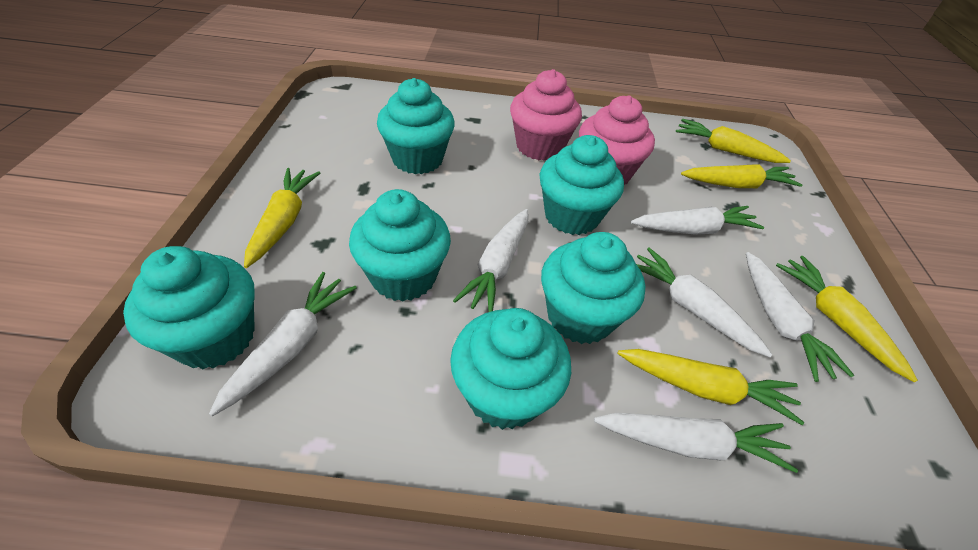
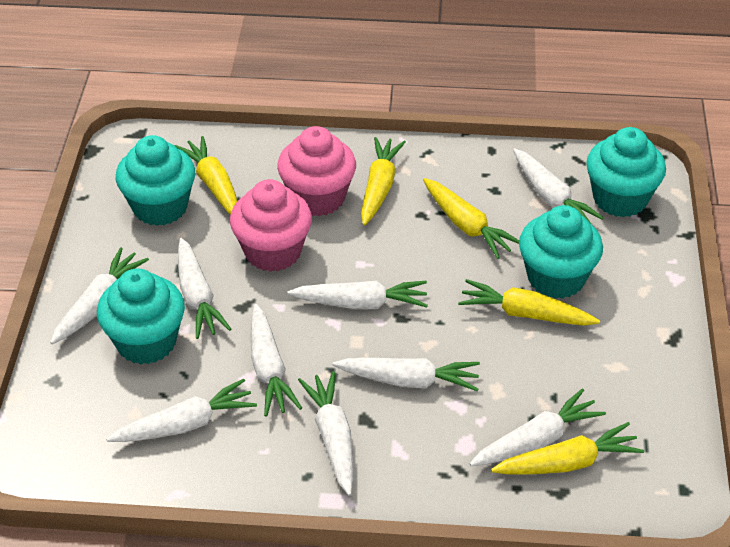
turquoise cupcake: [123,246,255,369] [349,189,451,302] [377,78,455,174] [450,308,571,430] [540,135,624,235] [541,232,645,344] = 6 -> [97,268,185,365] [116,135,195,226] [519,205,603,299] [586,127,666,217] = 4
white carrot: [209,272,357,417] [453,209,528,312] [594,413,798,473] [631,206,764,235] [636,248,772,357] [746,252,854,382] = 6 -> [50,247,149,344] [106,379,257,442] [178,238,231,339] [251,304,302,417] [288,281,428,309] [298,372,353,496] [333,358,480,391] [470,388,606,466] [513,148,604,224] = 9

